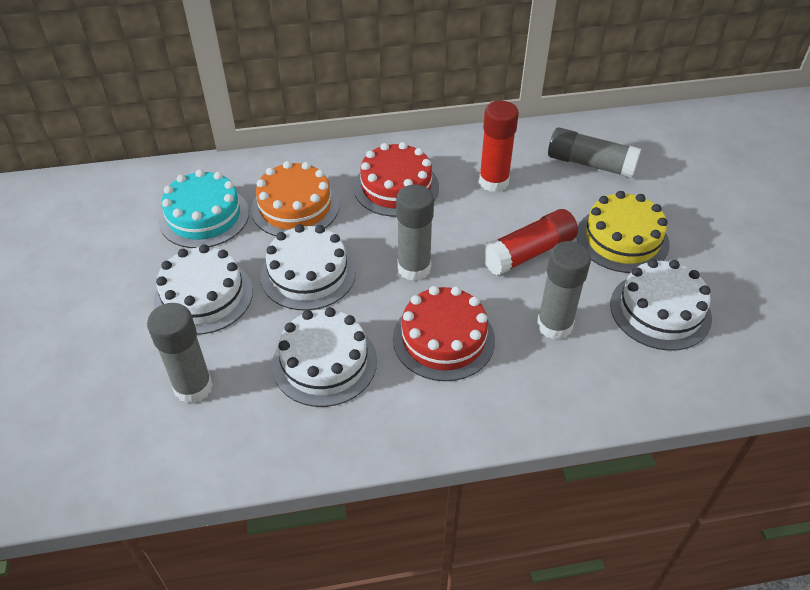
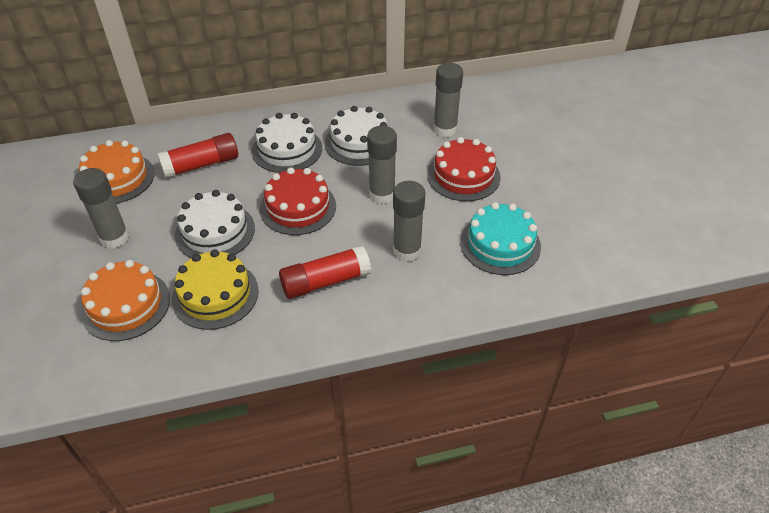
orange cake: [251,161,339,236] = 1 -> [79,140,154,203] [81,260,170,341] = 2
white cake: [154,245,253,335] [260,224,356,310] [272,307,377,407] [610,259,712,351] = 4 -> [175,190,255,258] [252,113,322,173] [325,106,388,166] = 3

